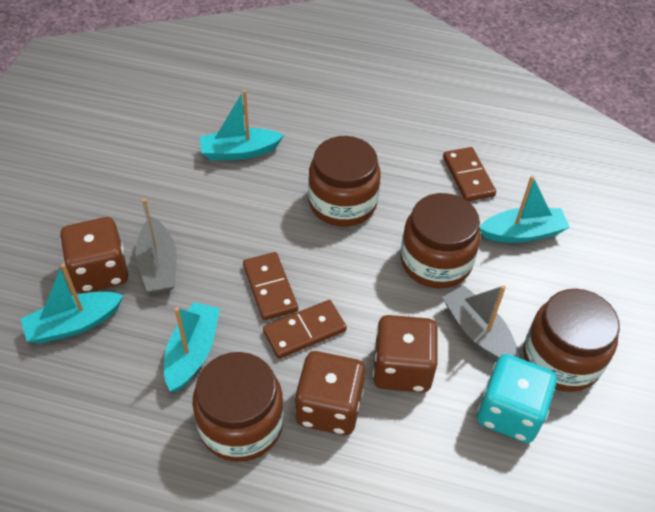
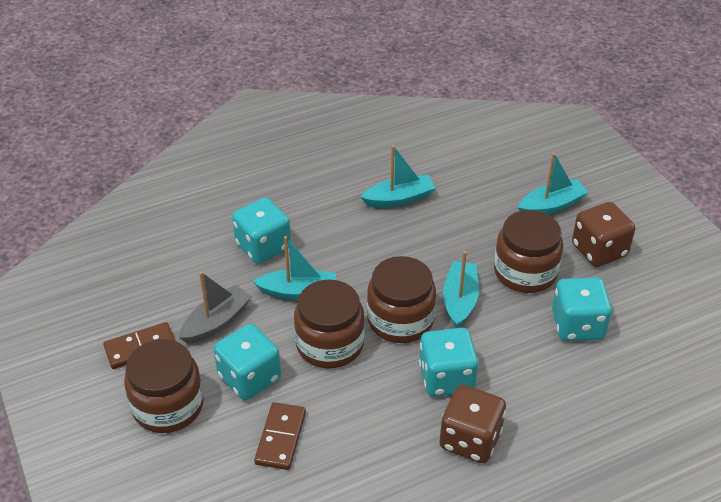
brown dice: [60,217,128,293] [295,351,365,435] [373,315,438,393] = 3 -> [439,385,506,463] [572,202,635,267] = 2
brown domino: [243,252,298,320] [263,300,347,359] [443,147,496,202] = 3 -> [103,322,175,369] [254,402,306,470] = 2
grey boat: [135,198,177,294] [442,285,518,361] = 2 -> [179,271,252,344] = 1
turquoise dice: [477,354,557,443] = 1 -> [214,324,281,400] [232,198,291,264] [419,328,479,397] [552,277,612,341] = 4

